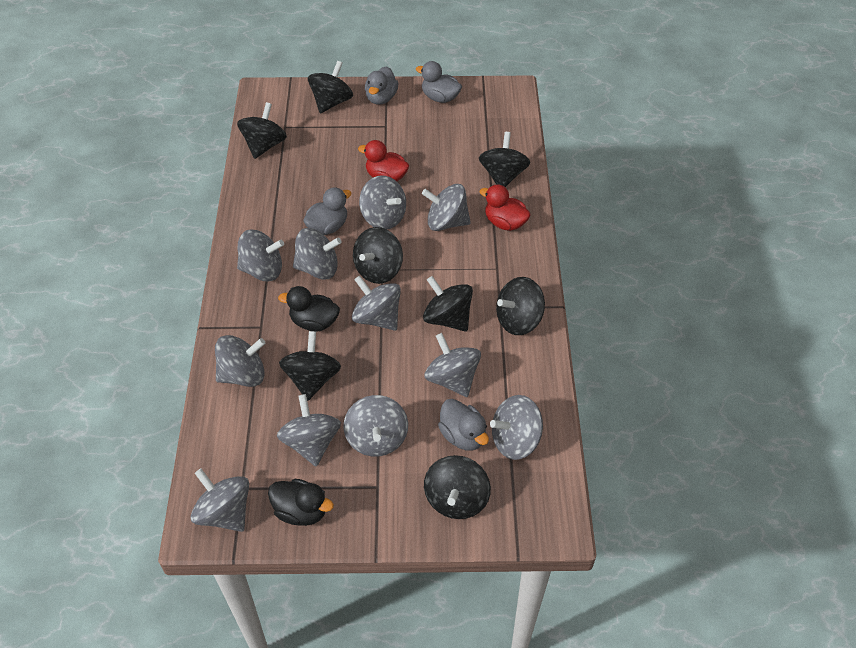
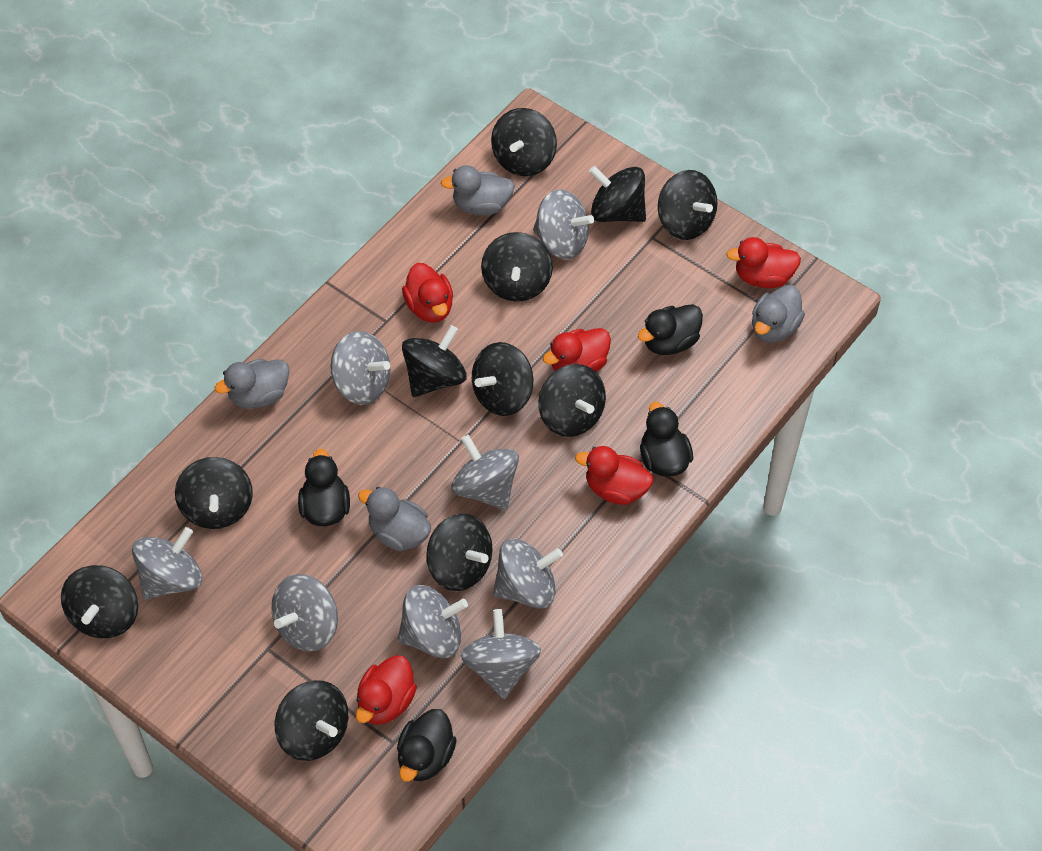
black duck: [268,479,334,526] [278,286,340,332] = 2 -> [298,449,350,526] [397,709,457,782] [638,304,703,355] [640,402,693,477] = 4
black spinning top: [237,102,287,159] [279,331,341,401] [308,61,353,113] [353,227,403,284] [423,276,473,332] [424,455,491,519] [479,132,530,187] [496,277,545,335] = 8 -> [61,565,138,638] [175,457,253,529] [275,680,348,761] [402,325,467,397] [426,514,493,591] [472,342,533,416] [481,232,553,302] [491,108,557,176] [538,364,606,437] [589,166,646,222] [658,170,717,240] = 11
grey spinning top: [191,469,249,532] [215,335,265,387] [237,230,284,281] [277,394,341,467] [293,228,342,279] [344,395,408,456] [352,276,401,331] [359,175,406,229] [422,184,471,231] [424,333,481,397] [490,395,543,460] = 11 -> [132,527,202,600] [271,574,338,652] [331,331,390,405] [397,585,468,658] [451,435,519,510] [461,609,541,699] [493,539,563,609] [533,189,594,259] = 8
red duck: [358,140,409,181] [479,184,531,231] = 2 -> [356,655,417,725] [402,263,453,323] [543,328,611,372] [575,446,653,505] [726,237,801,288] = 5

